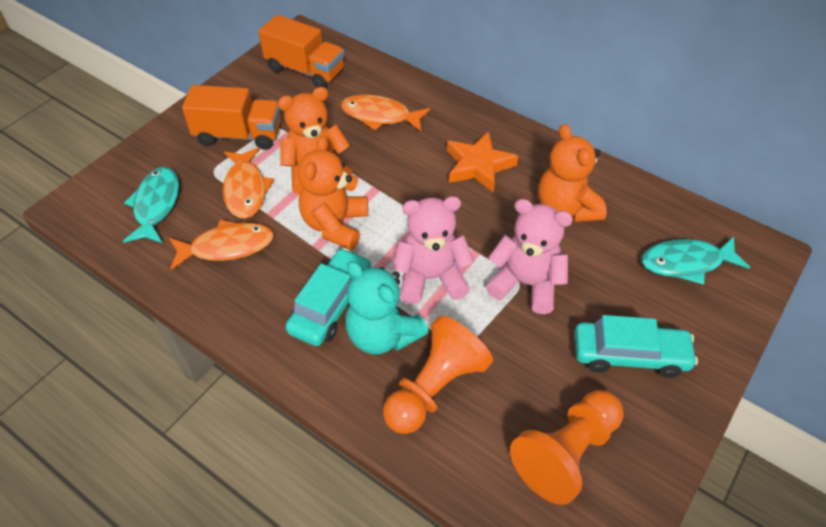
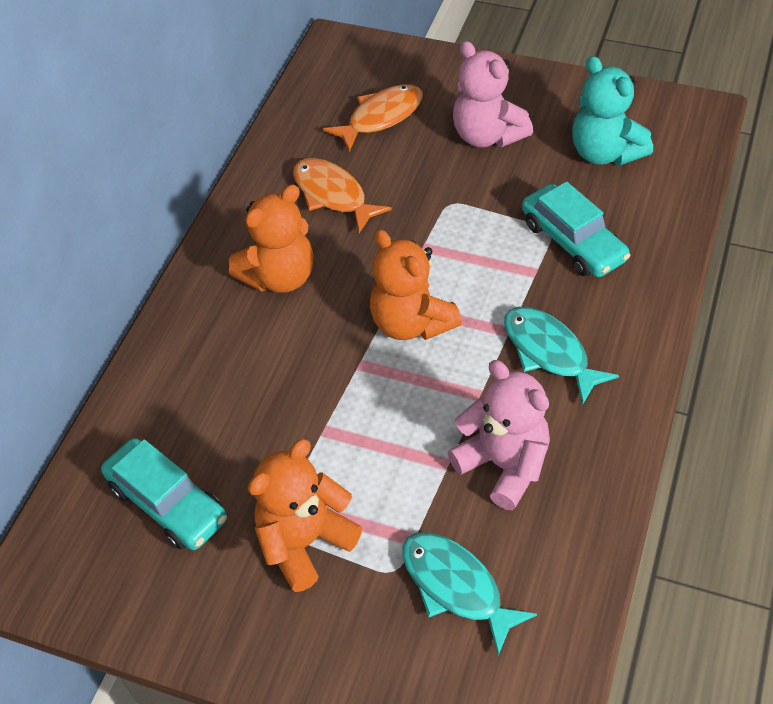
orange fish: [169,220,274,270] [223,147,274,219] [341,95,430,132] = 3 -> [293,158,392,233] [323,84,423,152] = 2
orange pawn: [383,315,493,434] [510,390,624,505] = 2 -> none = 0
orange star: [447,131,518,193] = 1 -> none = 0
orange truck: [182,85,281,150] [258,15,345,88] = 2 -> none = 0

